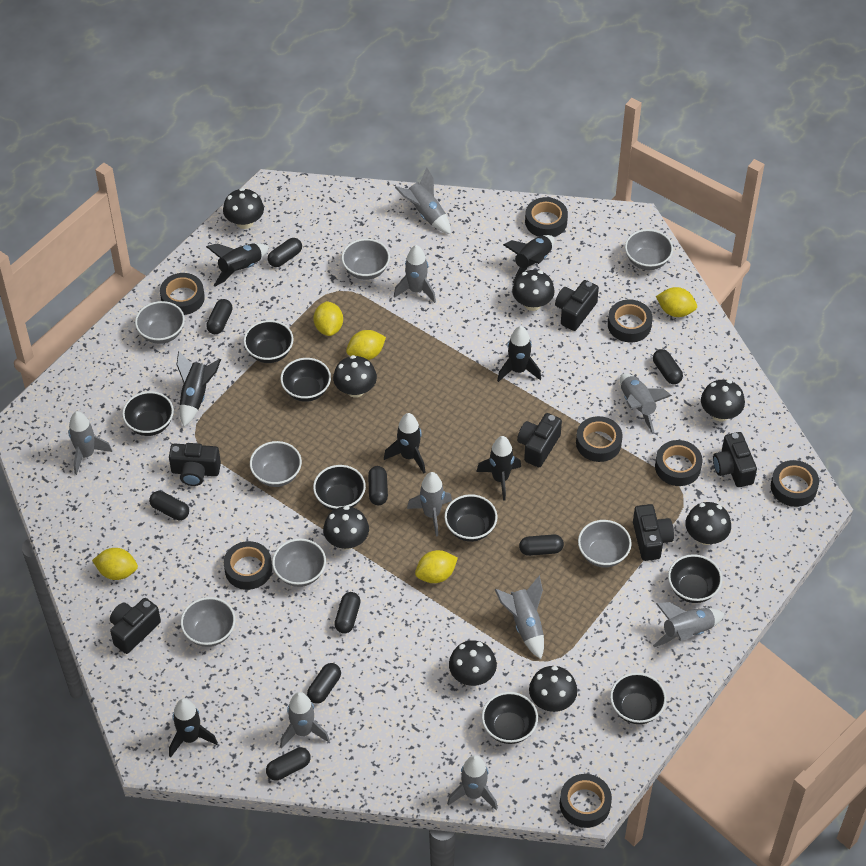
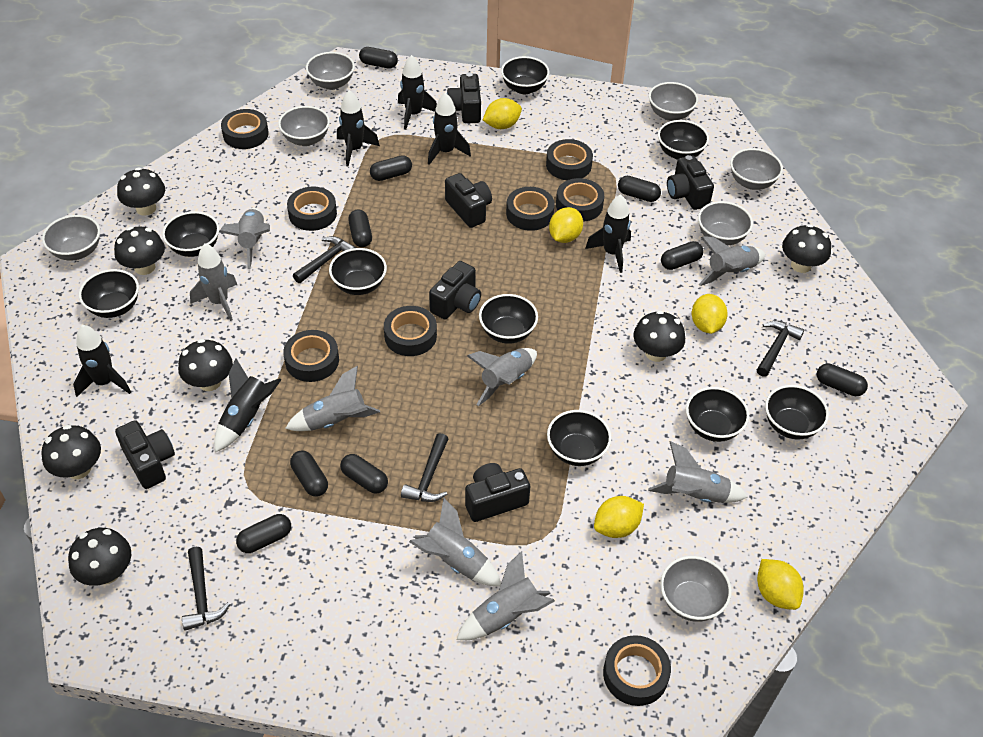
black bowl: [122,391,174,436] [244,320,294,363] [280,358,331,402] [313,465,366,510] [444,494,497,542] [482,692,538,744] [610,673,666,724] [668,554,722,603] = 8 -> [79,269,139,318] [162,211,219,257] [329,248,387,295] [479,294,538,344] [501,56,549,94] [547,410,612,466] [658,120,709,160] [686,387,749,442] [765,385,829,440] = 9
black hammer: none = 0 -> [182,547,231,631] [293,236,356,283] [401,433,448,502] [757,321,804,377] = 4
black mushroom: [223,188,264,229] [323,506,369,549] [333,355,377,398] [449,641,497,686] [512,270,555,311] [529,666,577,712] [685,502,731,545] [701,380,745,421] = 8 -> [41,425,101,479] [68,528,131,586] [114,227,165,275] [117,167,165,216] [178,339,233,391] [633,310,685,362] [782,224,831,273] = 7
black rocket: [169,699,218,757] [177,351,221,427] [206,243,269,287] [384,413,426,473] [476,436,521,501] [497,326,541,382] [503,235,555,283] = 7 -> [73,325,131,397] [214,358,281,452] [337,90,380,166] [398,55,437,130] [428,92,471,165] [585,194,631,273] = 6
grey rocket: [68,411,112,475] [280,692,329,749] [394,245,436,303] [395,167,451,234] [407,472,452,536] [447,755,498,810] [495,576,544,659] [620,373,672,433] [653,602,725,647] = 9 -> [190,243,237,321] [219,208,270,269] [285,366,380,431] [409,498,501,586] [456,552,555,640] [467,348,537,406] [648,441,748,503] [699,236,766,286] = 8

